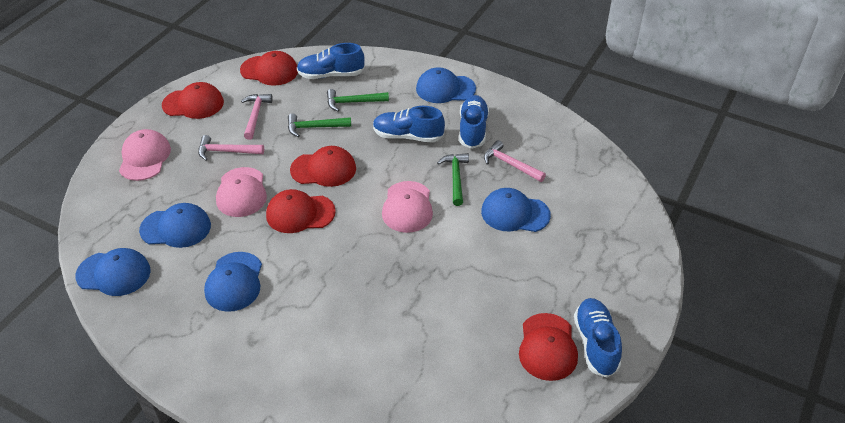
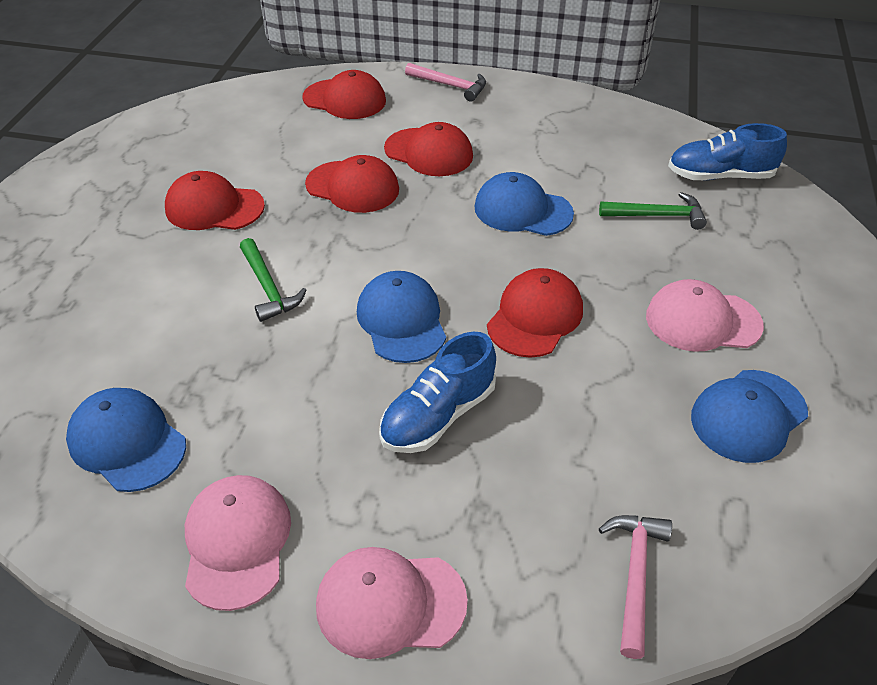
blue cap: [75,248,151,296] [139,203,211,248] [204,252,262,312] [416,67,476,103] [481,188,551,232] = 5 -> [66,388,186,492] [357,271,446,363] [475,172,574,236] [691,370,808,463] = 4
blue shoe: [297,43,365,79] [373,106,445,143] [459,95,489,149] [574,298,622,378] = 4 -> [379,332,496,453] [668,123,787,180] = 2
green hammer: [288,113,351,137] [327,89,389,112] [437,153,469,206] = 3 -> [240,238,307,322] [599,192,707,230] = 2
pink hammer: [198,135,264,160] [241,94,273,140] [484,140,546,182] = 3 -> [405,63,486,102] [599,515,672,659] = 2

